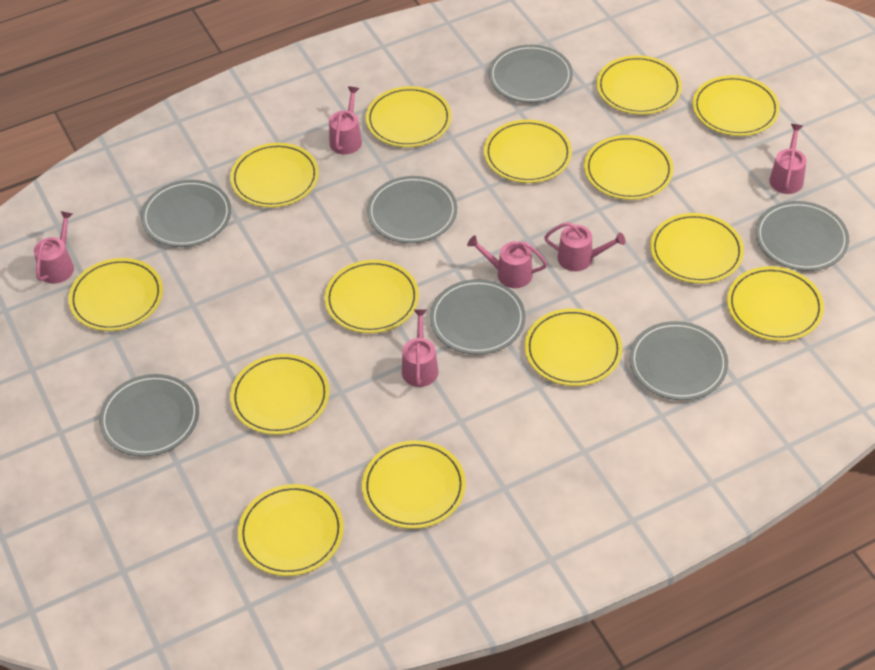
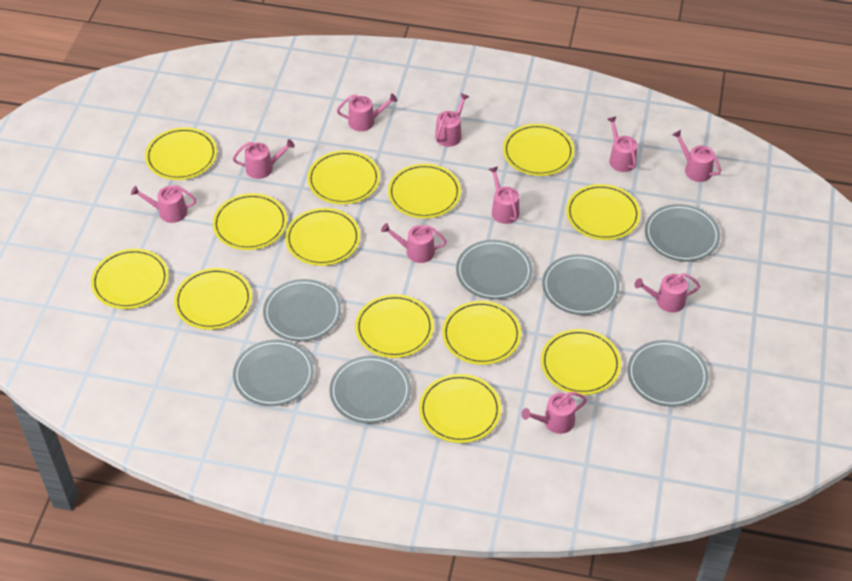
pink watering can: [34,211,74,284] [329,86,362,155] [402,310,439,387] [467,235,547,288] [544,222,626,271] [769,124,806,194] = 6 -> [131,185,196,223] [233,139,295,179] [337,93,397,131] [381,223,447,263] [435,93,469,147] [489,166,519,224] [521,392,587,434] [608,116,638,172] [634,273,700,313] [672,130,721,182] = 10
yellow plate: [68,258,163,331] [230,143,319,208] [230,354,329,435] [238,484,344,576] [325,260,419,333] [362,440,466,529] [366,86,452,147] [484,120,572,183] [525,308,622,386] [584,135,674,200] [597,55,682,115] [650,213,744,284] [693,75,780,136] [727,266,824,341] = 14 -> [91,249,169,309] [145,127,217,180] [174,268,252,330] [213,193,287,250] [285,208,360,266] [307,150,380,204] [355,294,434,358] [388,164,461,218] [419,374,501,443] [442,301,521,365] [503,124,574,176] [541,329,621,395] [566,184,640,240] = 13

